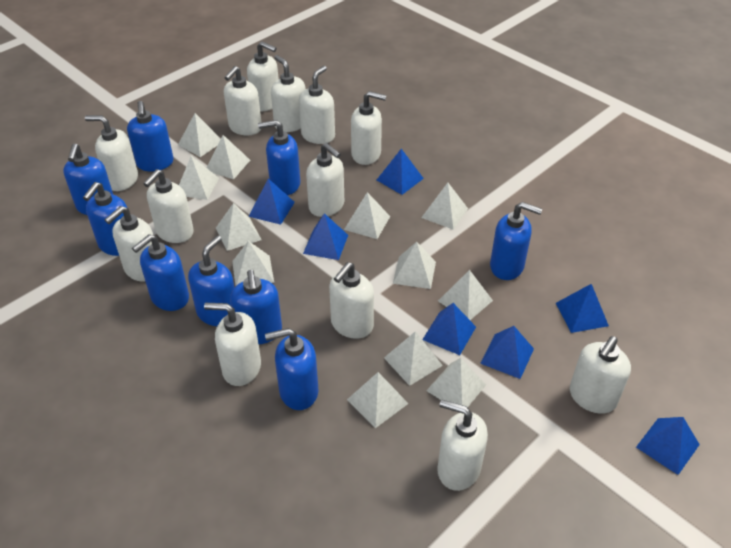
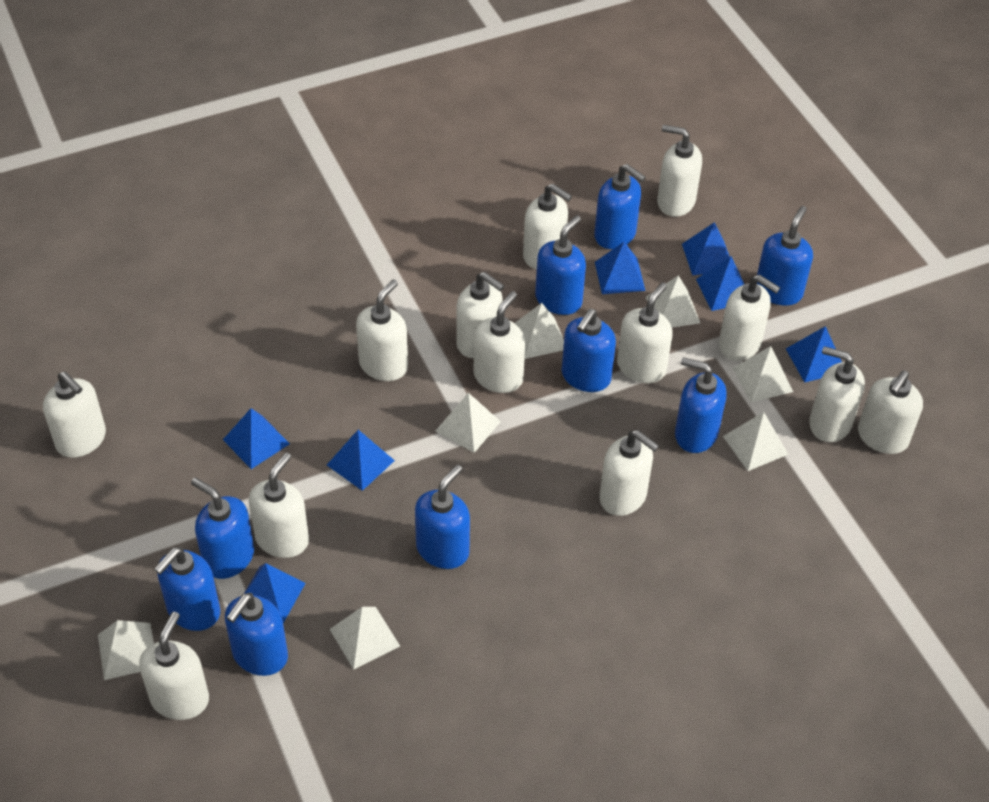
white pyramid: [178,113,221,157] [179,156,219,200] [206,135,250,179] [216,203,262,251] [232,241,274,286] [344,192,390,239] [347,372,409,428] [384,331,443,386] [393,242,436,289] [421,183,468,230] [426,358,486,407] [438,270,493,320] = 12 -> [98,620,154,680] [329,607,400,670] [435,393,501,453] [514,303,564,359] [646,275,700,327] [723,412,788,471] [732,346,793,402] = 7

